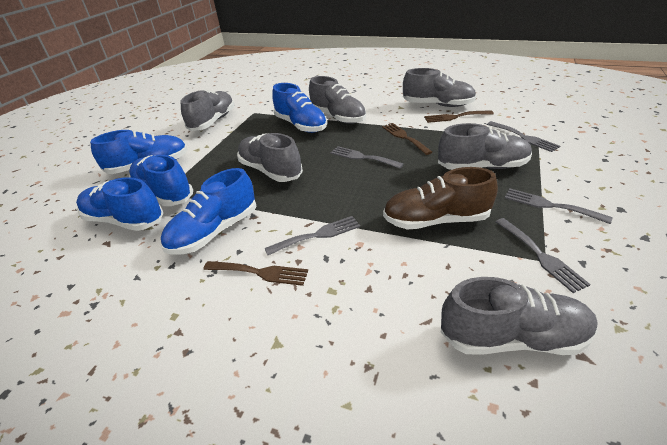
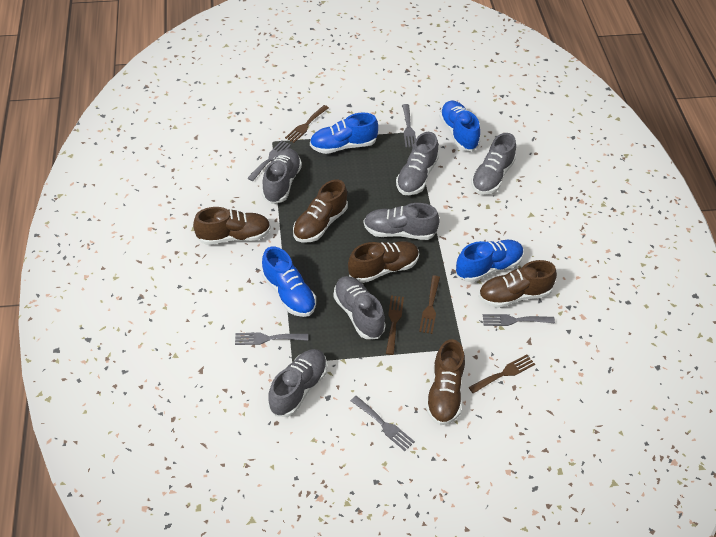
blue shoe: [76,177,163,231] [90,130,188,174] [129,155,193,206] [161,168,256,255] [272,83,327,133] = 5 -> [262,247,316,317] [310,112,378,154] [439,101,480,151] [456,240,524,282] = 4
brown fork: [203,261,308,286] [382,123,432,155] [424,110,494,123] = 3 -> [285,105,329,143] [386,296,404,355] [419,276,440,334] [469,355,535,394] = 4
brown shoe: [383,167,498,230] = 1 -> [193,207,271,245] [293,180,348,242] [348,241,419,283] [426,339,465,425] [479,260,557,308] = 5

